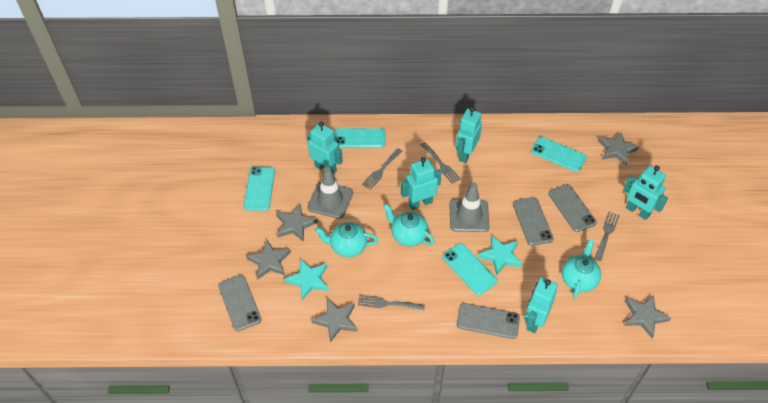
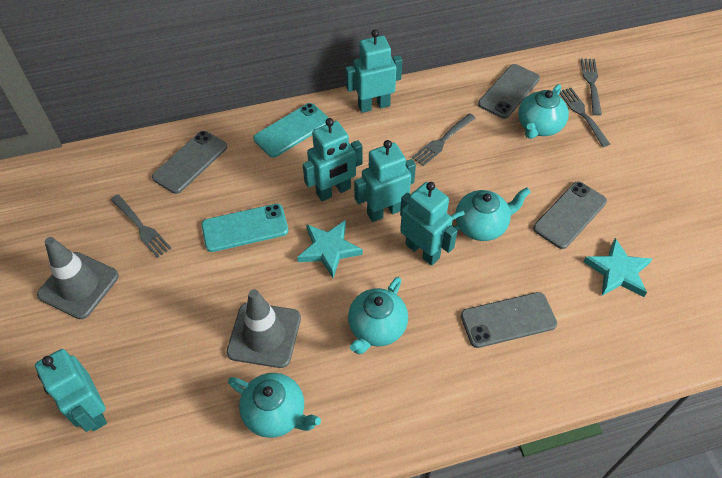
grey star: [246,240,291,280] [276,204,318,242] [311,298,357,342] [598,132,639,165] [624,295,671,338] = 5 -> none = 0
turquoise phone: [244,167,275,211] [334,128,385,148] [442,243,497,295] [531,137,587,172] = 4 -> [202,204,288,252] [253,103,329,158] = 2
turquoise teapot: [315,222,378,257] [383,204,434,246] [562,239,601,299] = 3 -> [228,373,321,438] [348,277,408,354] [451,187,531,241] [518,84,569,139] = 4

